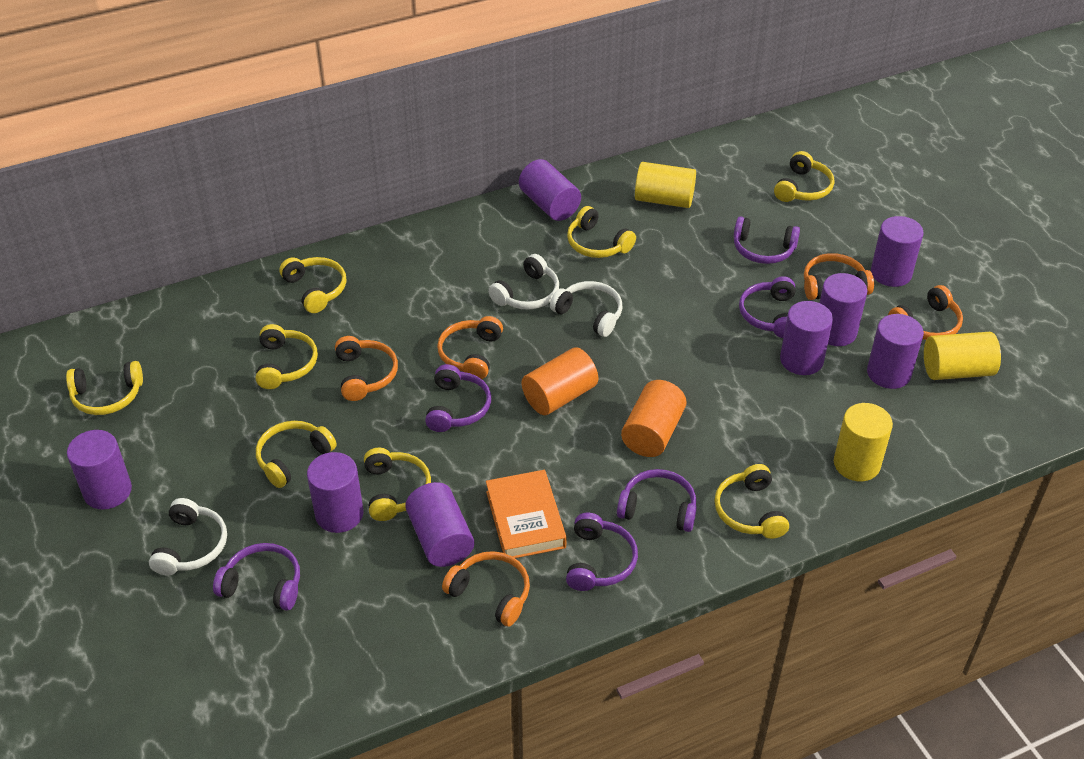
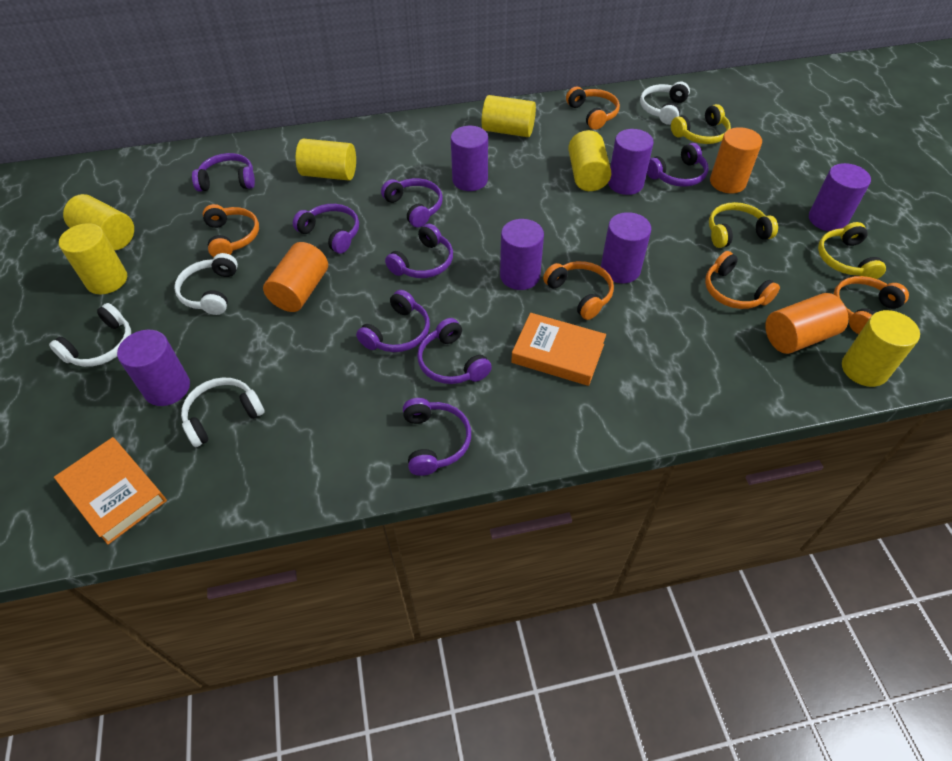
orange book: [486,470,567,558] = 1 -> [54,437,167,545] [511,313,606,386] = 2
orange cylinder: [522,347,598,415] [621,380,687,457] = 2 -> [263,242,328,312] [710,127,762,193] [765,293,848,354] = 3
purple cylinder: [67,430,132,509] [307,452,363,533] [405,482,474,567] [519,159,581,221] [780,301,833,375] [819,273,867,346] [867,314,924,389] [871,216,923,287] = 8 -> [117,330,190,406] [451,126,488,191] [500,219,544,290] [601,212,651,283] [608,129,654,195] [809,163,871,231] = 6
purple headphones: [213,543,300,611] [425,364,491,432] [566,513,638,591] [617,469,697,532] [734,216,800,264] [739,276,795,338] = 6 -> [192,153,255,192] [293,204,359,253] [356,290,430,352] [381,178,443,228] [385,224,453,278] [403,398,471,476] [417,318,492,384] [647,143,709,187] = 8
white headphones: [149,498,227,575] [488,254,559,310] [550,281,623,337] = 3 -> [49,303,131,367] [174,253,238,315] [181,377,265,447] [640,81,690,125] = 4
yellow cylinder: [635,162,696,208] [834,403,893,481] [924,332,1001,380] = 3 -> [59,223,127,294] [63,194,134,250] [296,139,356,181] [481,95,536,137] [568,130,611,191] [842,310,920,387] = 6
yellow headphones: [66,361,143,415] [256,324,318,389] [256,421,337,488] [279,257,346,313] [364,448,431,521] [567,206,636,258] [714,464,789,539] [774,151,834,202] = 8 -> [671,104,731,144] [709,202,778,248] [818,222,886,279] = 3

